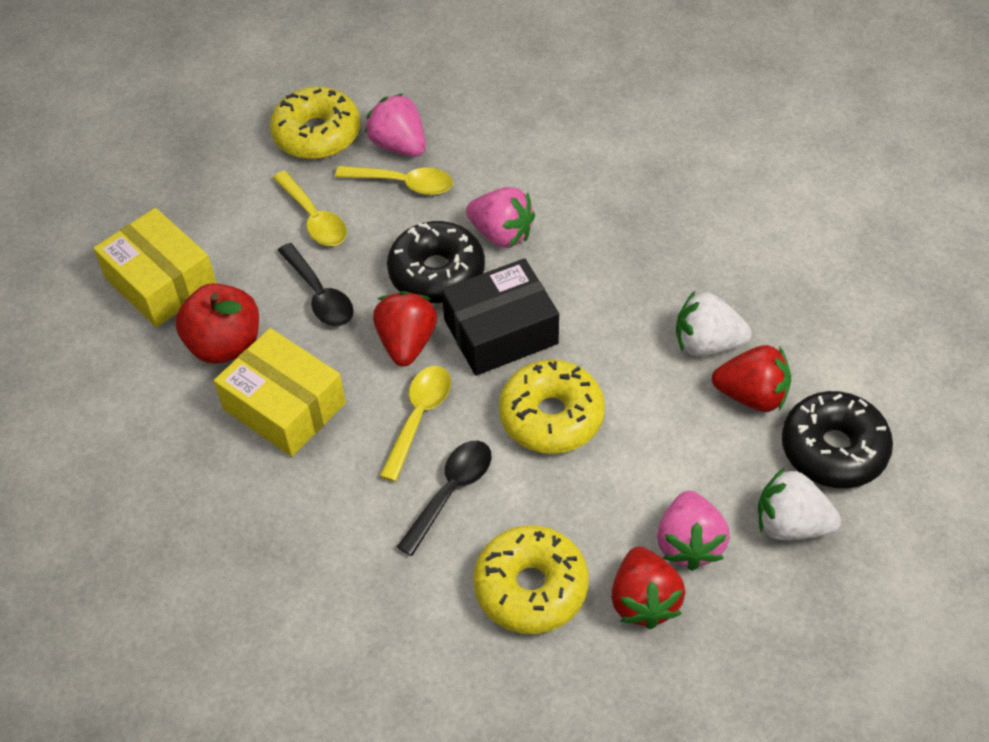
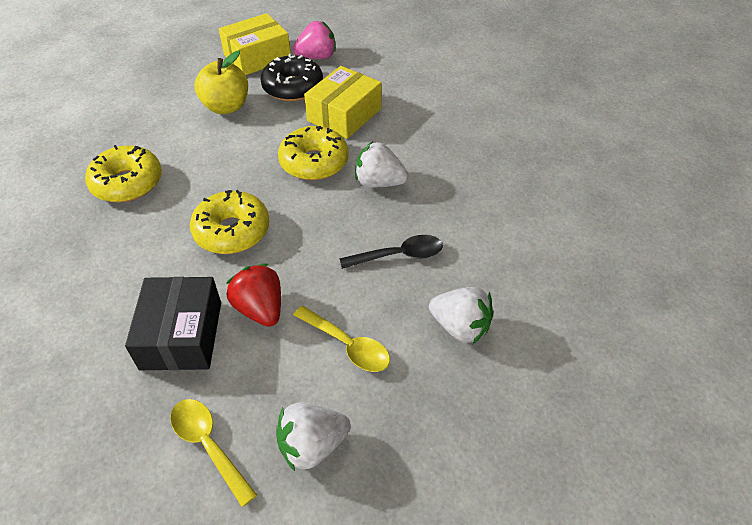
black donut: [387,221,485,303] [782,391,893,488] = 2 -> [260,54,323,101] = 1
black spoon: [277,243,354,326] [397,441,492,556] = 2 -> [339,235,443,269] = 1
pink strawberry: [365,93,426,157] [466,187,535,248] [657,491,730,571] = 3 -> [293,21,336,59] = 1
red apple: [176,283,259,364] = 1 -> none = 0
red strawberry: [373,291,437,367] [611,547,685,629] [712,345,791,412] = 3 -> [226,264,281,327] = 1
white strawberry: [676,291,752,356] [758,468,841,540] = 2 -> [276,402,351,471] [355,142,409,187] [429,287,493,344] = 3
yellow apple: none = 0 -> [195,51,248,114] = 1
yellow spoon: [273,171,347,246] [335,166,453,195] [380,366,451,482] = 3 -> [170,399,257,507] [293,306,390,372] = 2

